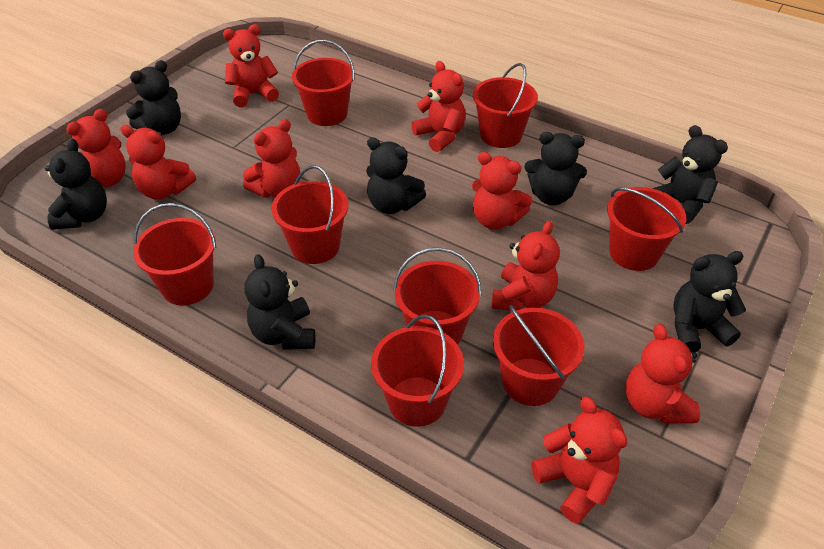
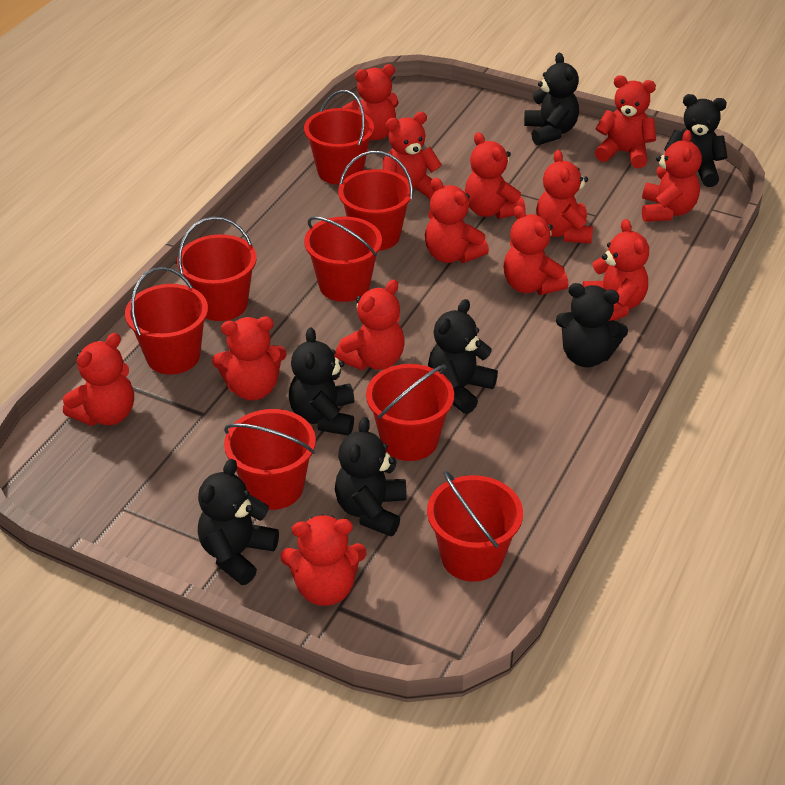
red teddy bear: [66,109,126,187] [121,125,196,200] [223,24,279,108] [243,119,300,198] [411,61,466,152] [472,152,532,229] [492,221,560,311] [531,397,627,524] [626,324,700,424] = 9 -> [63,333,134,426] [212,317,287,400] [281,514,367,606] [335,280,404,370] [342,64,399,140] [383,112,442,199] [425,178,489,263] [465,132,525,219] [503,205,568,295] [536,150,593,243] [582,219,649,321] [595,75,656,168] [642,130,702,222] = 13

